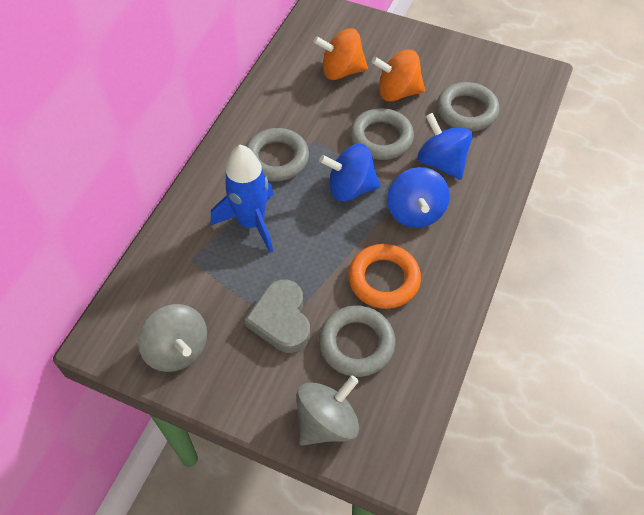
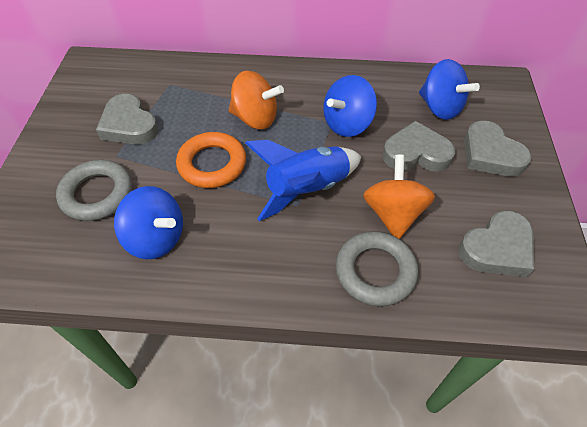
grey heart: [245,279,310,353] = 1 -> [96,94,158,145] [382,121,455,172] [458,211,534,277] [464,121,531,176] = 4
grey ring: [246,128,309,181] [319,305,396,377] [350,108,414,160] [437,82,500,131] = 4 -> [56,160,132,221] [336,231,418,306] = 2
grey spinning top: [138,304,207,372] [296,375,359,446] = 2 -> none = 0

